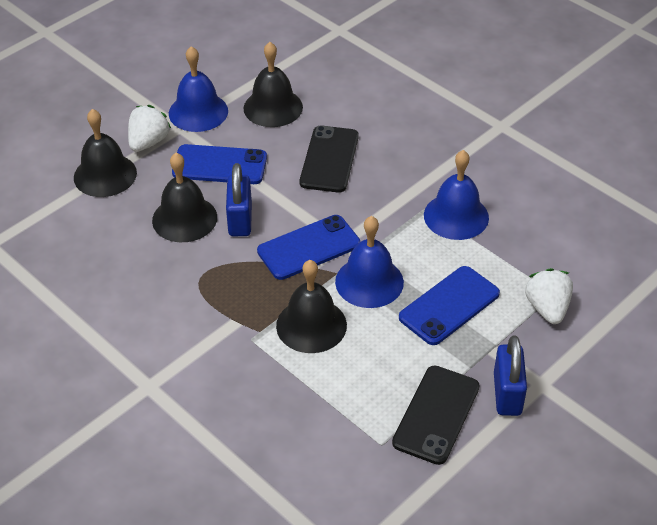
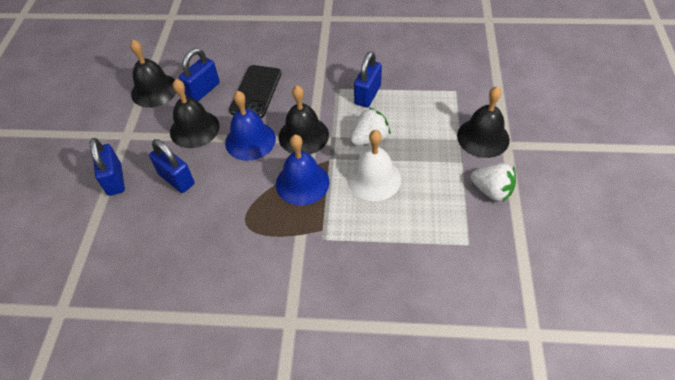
black phone: [300,125,359,192] [392,366,480,465] = 2 -> [229,65,282,118] = 1
blue bell: [169,46,228,132] [335,216,404,308] [424,150,489,240] = 3 -> [225,91,276,161] [276,135,329,205] = 2
blue padlock: [226,163,252,236] [494,336,527,416] = 2 -> [90,138,125,196] [149,139,194,193] [179,48,220,101] [354,51,382,108] = 4
blue phone: [172,144,267,184] [257,215,361,280] [399,266,500,345] = 3 -> none = 0
white bell: none = 0 -> [347,130,401,201] = 1

